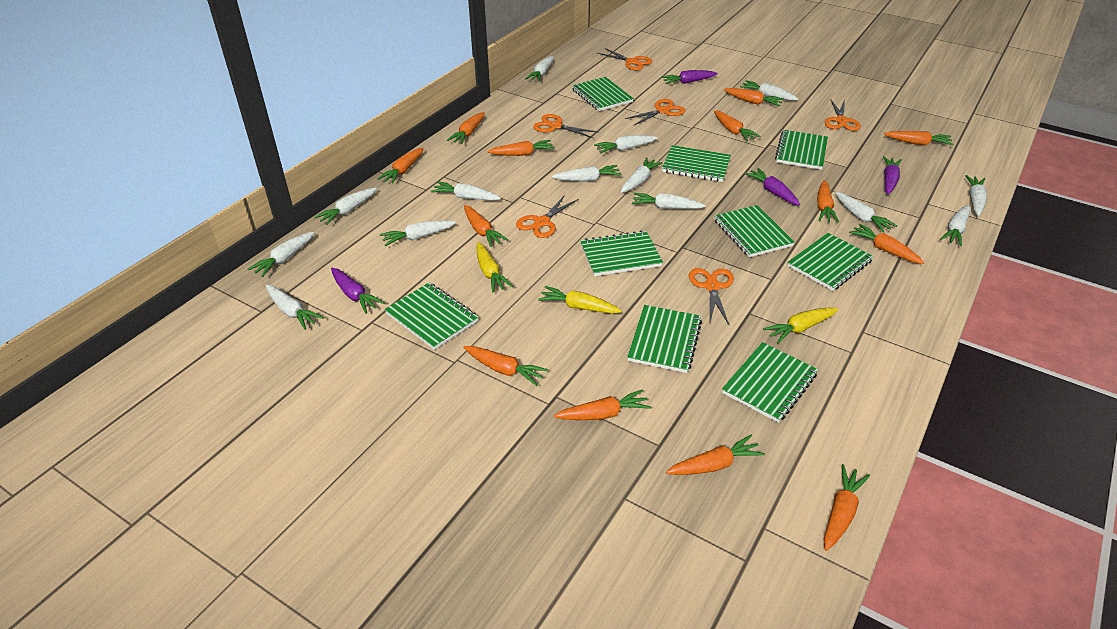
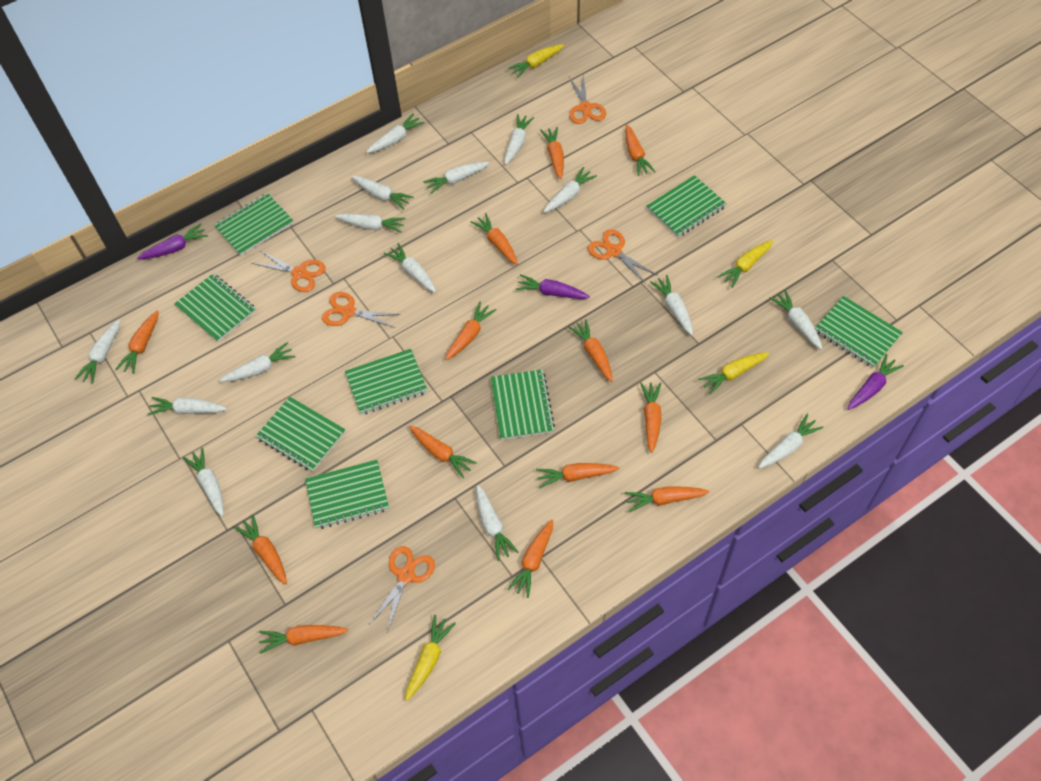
green notebook: [384,283,478,350] [572,77,634,111] [581,231,663,276] [627,305,702,373] [662,145,731,182] [714,205,795,257] [722,342,818,423] [775,130,828,170] [787,233,874,291] = 9 -> [175,274,256,342] [214,193,294,256] [256,397,345,472] [305,460,389,529] [345,349,427,415] [490,369,555,440] [647,175,727,237] [815,296,903,368] = 8
orange scissors: [516,195,578,238] [533,114,599,138] [597,48,653,71] [625,99,686,125] [689,268,734,325] [825,99,861,131] = 6 -> [252,251,326,292] [322,292,401,328] [369,546,435,632] [569,75,606,124] [588,229,657,284] = 5
purple carrot: [331,268,385,314] [661,70,718,84] [745,168,800,205] [883,156,902,194] = 4 -> [137,223,208,259] [516,274,590,299] [848,354,904,410] = 3
white carrot: [248,232,315,277] [266,285,324,330] [314,188,377,225] [380,220,456,246] [431,181,501,201] [525,56,554,81] [551,165,621,182] [594,135,658,154] [621,157,662,193] [632,193,705,209] [740,80,798,101] [835,192,897,233] [940,205,970,246] [965,175,987,216] = 14 -> [75,320,120,384] [148,397,227,415] [183,447,224,517] [220,342,295,382] [335,214,406,233] [352,176,414,210] [366,113,425,153] [384,243,436,292] [423,162,489,194] [476,485,519,561] [505,114,534,165] [543,167,597,213] [650,275,693,336] [758,414,823,469] [769,290,823,350] = 15
yellow carrot: [476,242,513,292] [538,286,622,314] [763,307,839,343] = 3 -> [405,615,456,701] [508,44,564,78] [698,352,769,395] [717,240,773,288] = 4

